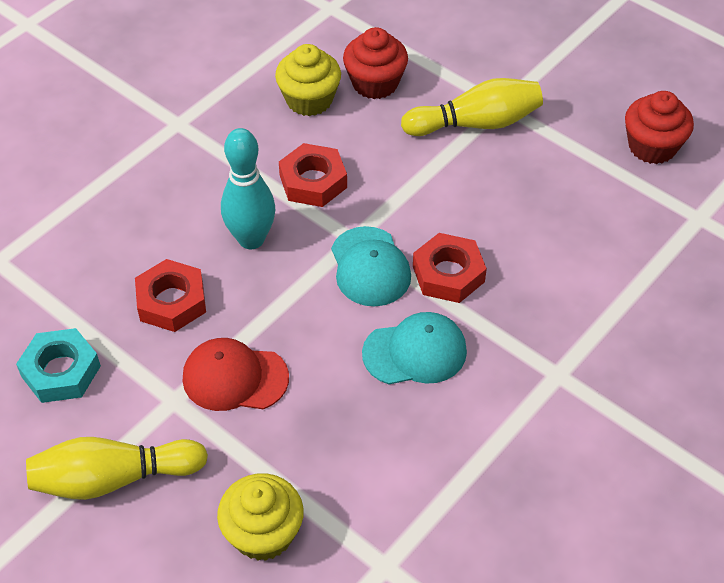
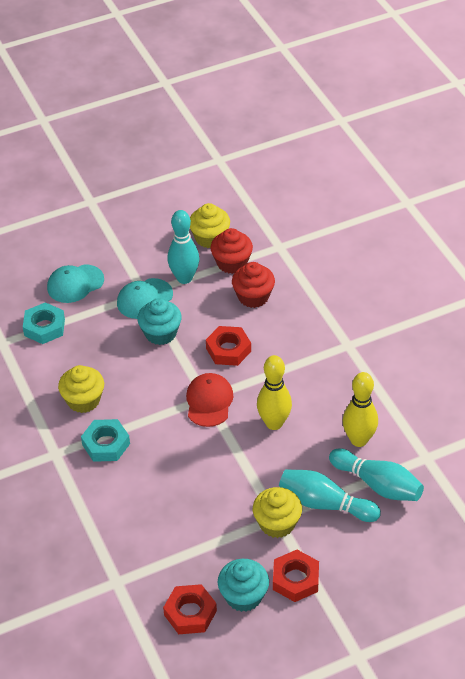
turquoise bowling pin: [221,128,275,249] = 1 -> [167,210,199,284] [279,469,381,522] [329,448,424,501] = 3
turquoise cupcake: none = 0 -> [137,298,182,345] [218,559,269,612] = 2
turquoise nut: [16,328,101,403] = 1 -> [23,302,65,344] [81,419,130,462] = 2
yellow cupcake: [217,473,304,561] [275,44,341,116] = 2 -> [58,365,104,413] [190,203,230,248] [253,487,302,538] = 3

